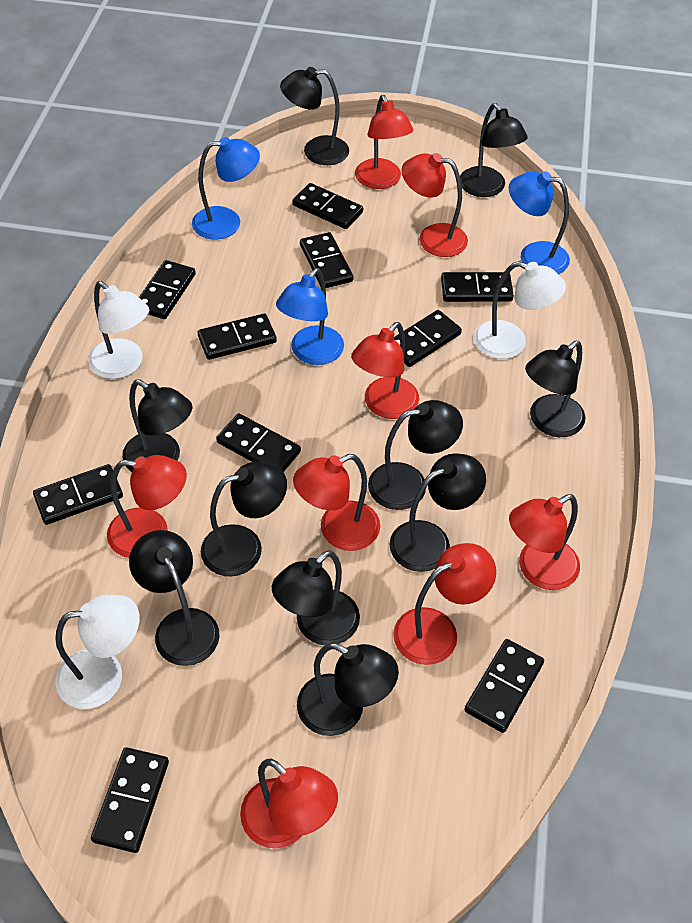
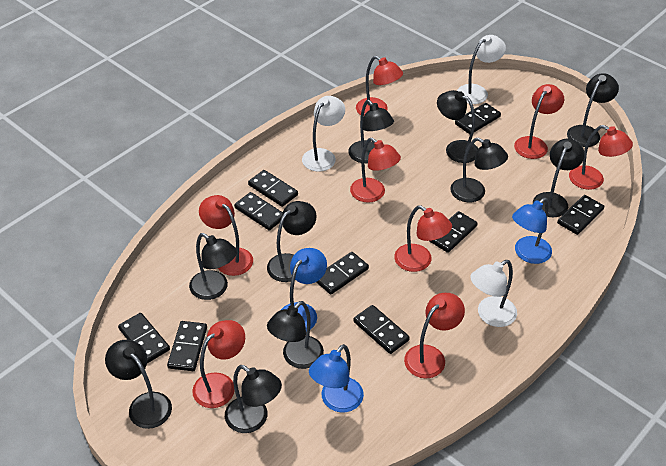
black domino: [33,464,123,525] [91,747,169,853] [139,260,196,319] [198,313,277,360] [216,413,301,472] [292,183,363,229] [300,232,353,288] [394,310,462,367] [441,272,514,302] [464,639,544,733] = 10 -> [118,313,170,363] [167,321,207,371] [234,192,283,231] [248,170,298,207] [316,252,369,295] [353,305,410,354] [429,211,478,253] [455,103,501,134] [557,195,604,235] = 9

